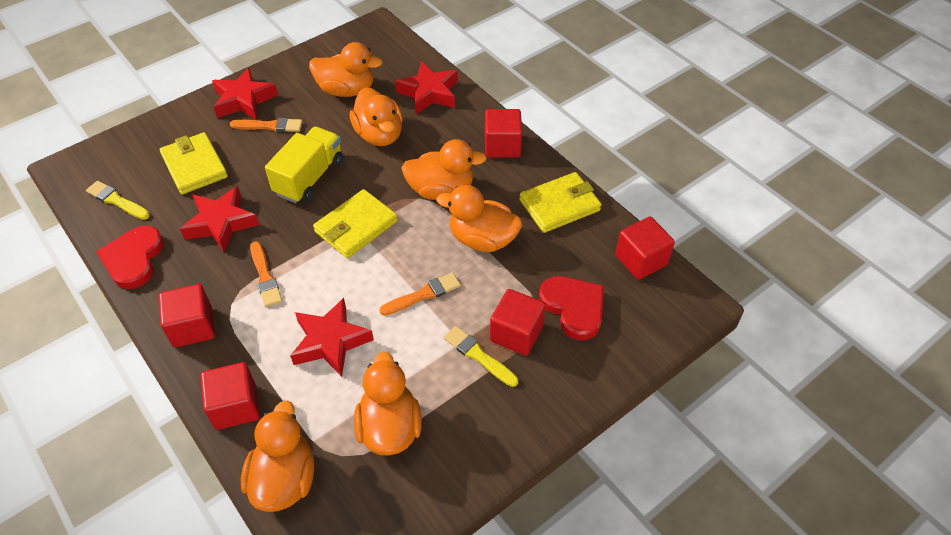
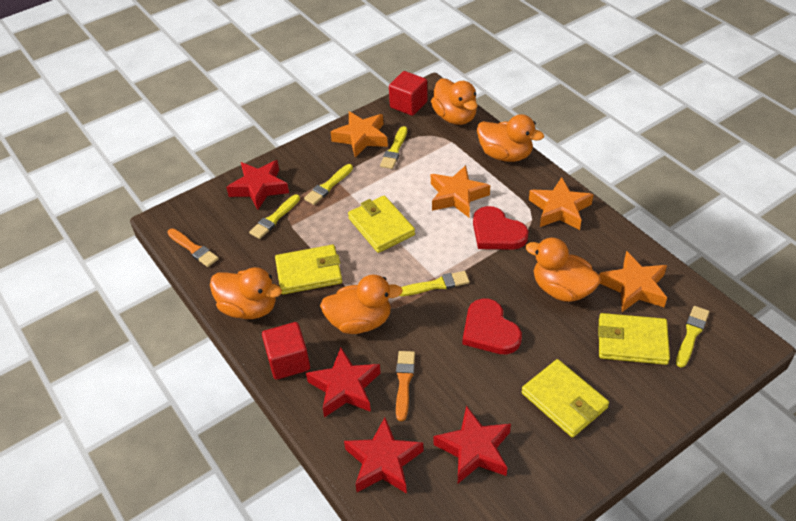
orange brush: [230,118,302,132] [250,241,282,307] [379,273,461,316] = 3 -> [167,228,219,267] [396,351,415,421] = 2
orange duck: [241,400,314,512] [309,42,383,97] [349,87,403,146] [354,352,422,456] [401,139,487,200] [436,185,522,252] = 6 -> [210,267,282,319] [320,275,403,334] [431,78,478,125] [477,114,544,162] [526,238,601,302] = 5
orange star: none = 0 -> [331,111,388,158] [431,165,490,217] [529,177,594,230] [599,251,667,312] = 4
red cube: [159,284,215,347] [201,362,260,430] [485,109,522,158] [490,289,546,356] [615,217,675,280] = 5 -> [262,322,310,380] [389,71,428,116] = 2
yellow brush: [86,181,150,220] [444,326,518,387] = 2 -> [249,194,300,239] [304,164,353,205] [380,126,407,169] [399,271,470,296] [676,306,709,367] = 5
yellow truck: [265,126,343,203] = 1 -> none = 0
yellow wallet: [160,132,228,195] [313,189,398,258] [519,172,602,233] = 3 -> [275,245,342,294] [348,196,415,253] [522,359,609,438] [598,313,670,365] = 4

